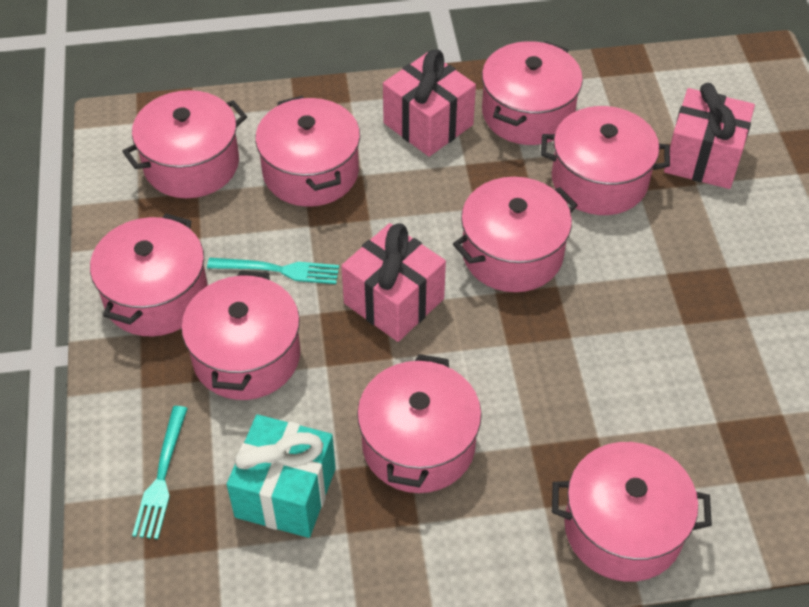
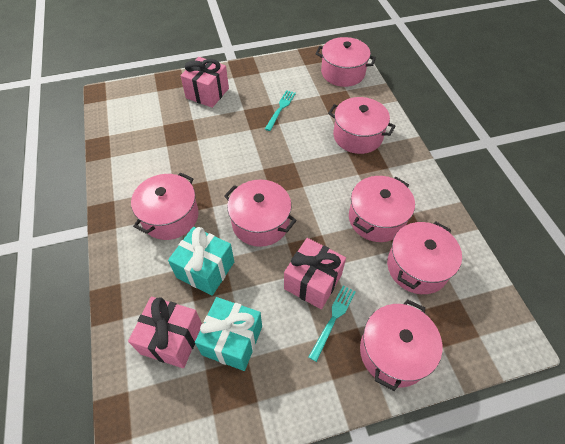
pink pot: [90,213,208,337] [122,90,247,198] [181,270,300,400] [255,96,360,207] [357,354,482,493] [453,177,577,292] [482,41,583,145] [541,106,670,215] [552,442,712,582] = 9 -> [131,172,199,240] [224,179,297,247] [316,37,376,87] [328,97,395,154] [349,176,415,242] [360,299,442,391] [387,222,462,294] = 7
turquoise gift: [227,414,336,538] = 1 -> [168,227,234,296] [195,297,262,371] = 2

